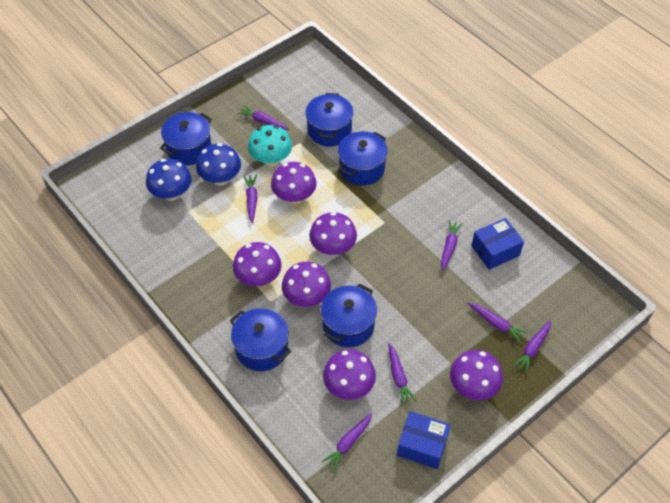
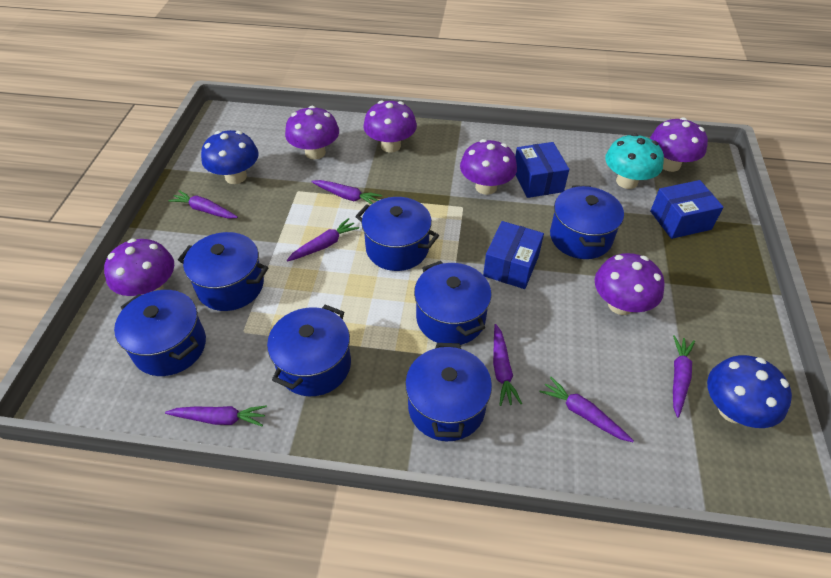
blue box: [397,411,451,469] [471,218,524,270] = 2 -> [483,221,544,289] [515,142,569,198] [650,180,724,239] = 3
blue pot: [160,112,212,165] [230,308,291,371] [305,93,354,146] [321,283,377,347] [338,131,388,186] = 5 -> [114,290,206,376] [178,232,268,311] [267,304,351,396] [355,197,439,271] [405,343,492,441] [414,261,492,345] [550,186,624,259] = 7

